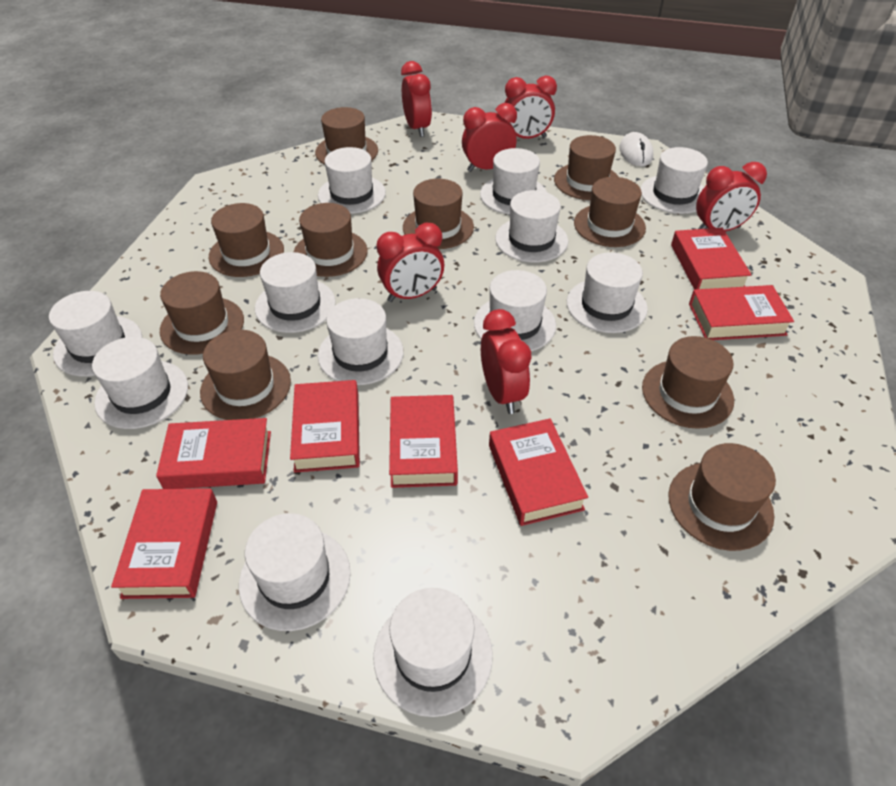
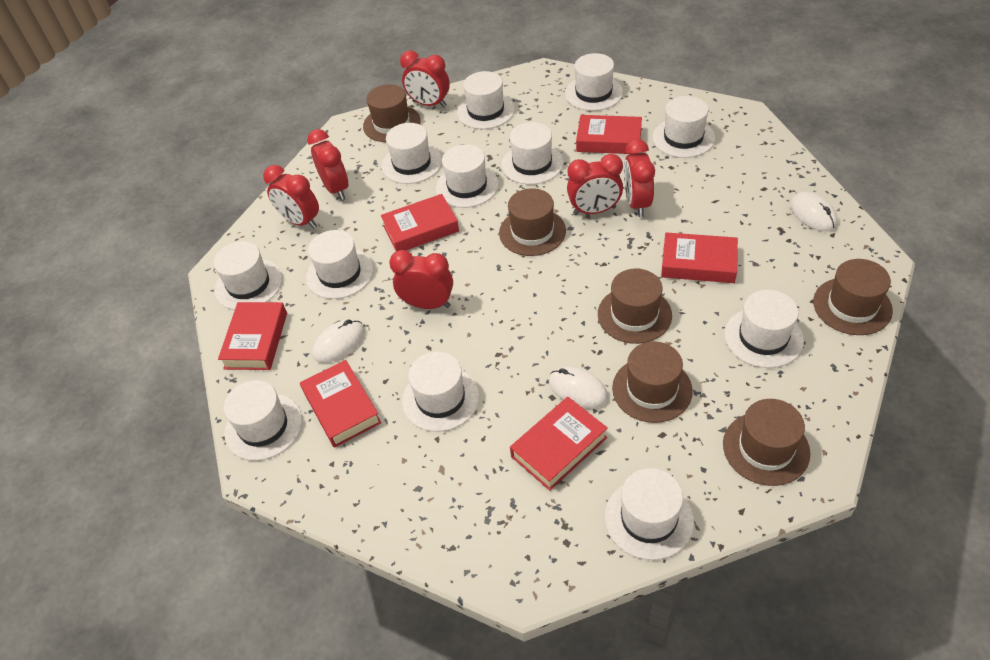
brown hat: [160,271,244,355] [200,330,291,420] [209,203,284,277] [293,203,368,277] [315,107,378,165] [403,179,474,249] [554,135,619,200] [574,177,646,247] [642,336,734,429] [668,443,776,551] = 10 -> [363,84,421,142] [499,188,566,256] [598,269,672,344] [612,341,693,423] [723,399,810,486] [813,259,893,335] = 6
red book: [111,488,217,599] [156,418,271,489] [290,380,360,473] [389,395,458,488] [489,419,588,526] [671,228,752,290] [689,285,794,340] = 7 -> [218,302,287,370] [300,360,381,448] [381,194,459,251] [510,397,608,491] [576,115,642,154] [661,232,738,283] = 6
white mouse: [619,132,653,166] = 1 -> [312,319,365,363] [549,366,608,409] [790,192,838,231] = 3

